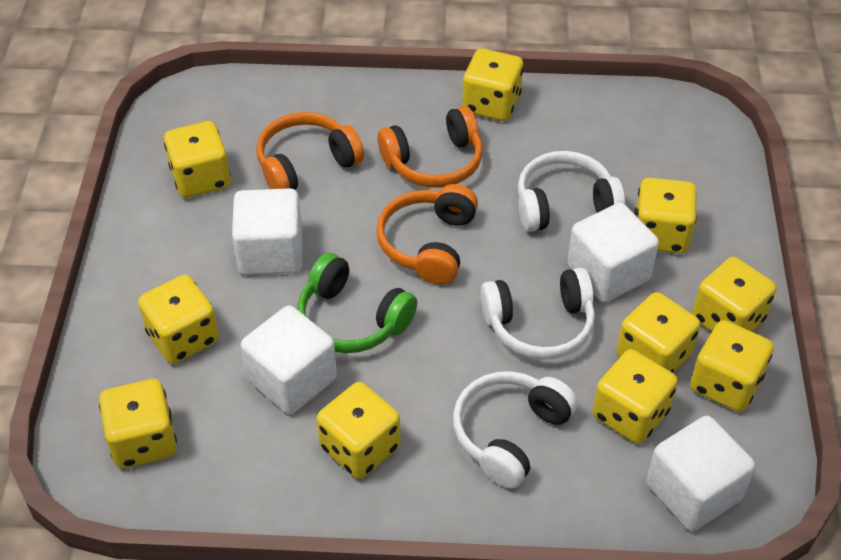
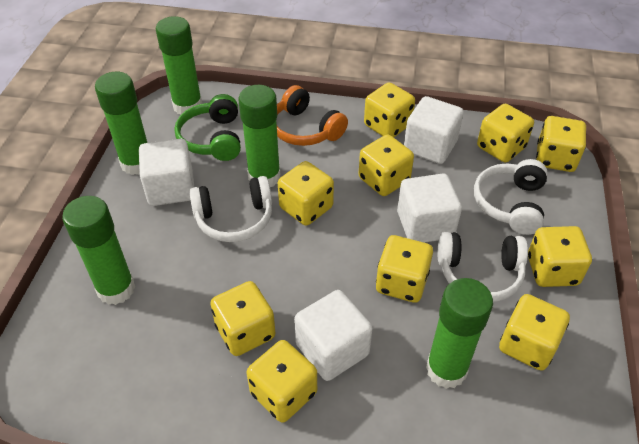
green glue stick: none = 0 -> [62,196,135,305] [95,72,147,175] [156,16,202,114] [238,85,281,187] [426,278,493,389] = 5
orange headphones: [256,112,364,190] [376,184,478,285] [378,106,483,188] = 3 -> [277,85,348,146] = 1

